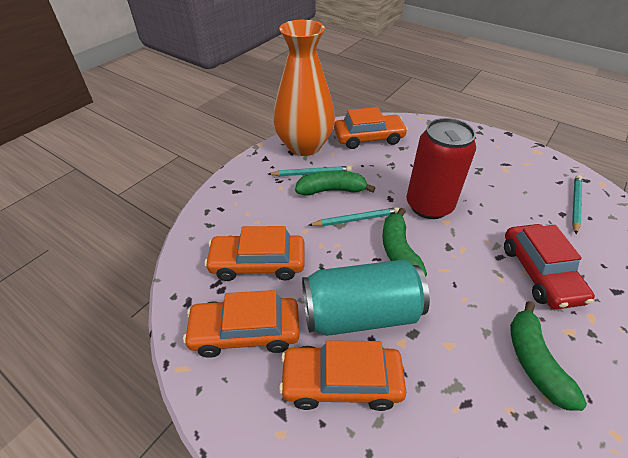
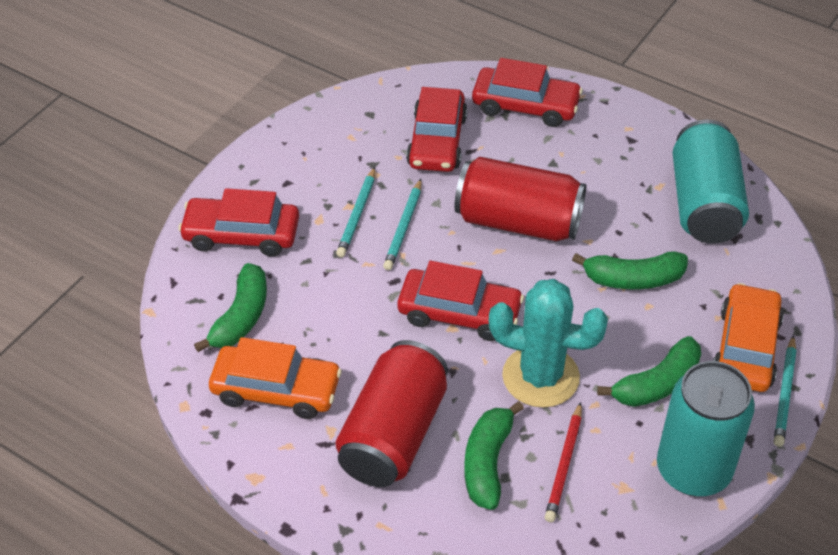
green banana: [295,171,375,196] [382,208,427,277] [510,301,587,411] = 3 -> [194,263,267,352] [464,401,524,510] [572,251,688,289] [597,336,701,407] = 4
orange car: [183,290,300,357] [205,226,305,281] [279,340,406,411] [334,107,408,149] = 4 -> [209,337,342,419] [713,283,784,392] = 2
orange vase: [273,20,335,156] = 1 -> none = 0
red can: [406,118,476,219] = 1 -> [335,340,448,487] [454,157,586,241] = 2
red car: [504,224,595,309] = 1 -> [178,188,299,256] [397,261,524,341] [406,87,468,172] [472,58,583,127] = 4
red pencil: none = 0 -> [545,402,582,522] = 1
turquoise cactus: none = 0 -> [489,279,608,408] = 1
turquoise can: [302,259,430,336] = 1 -> [657,361,755,496] [672,120,749,244] = 2

